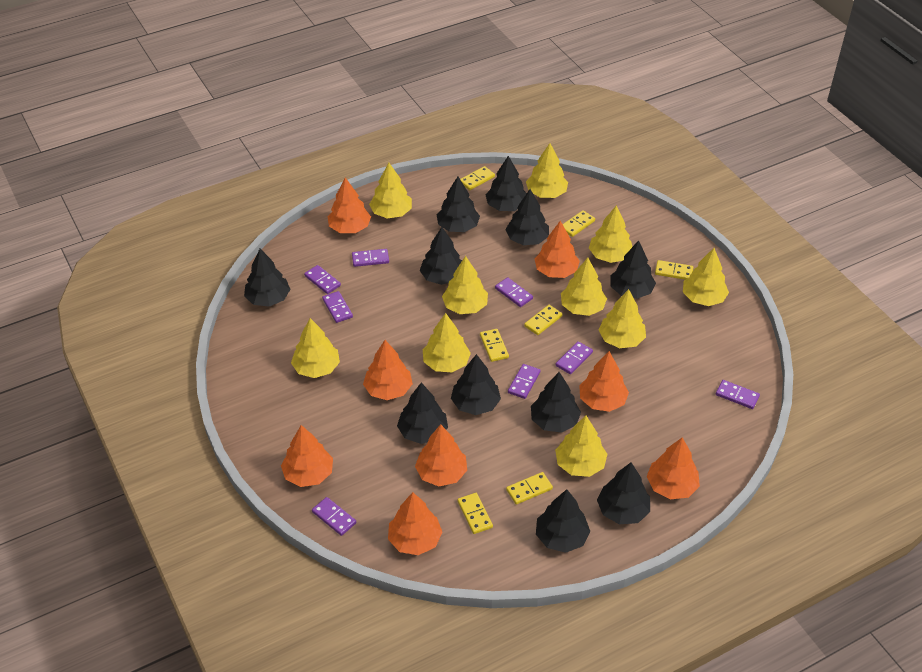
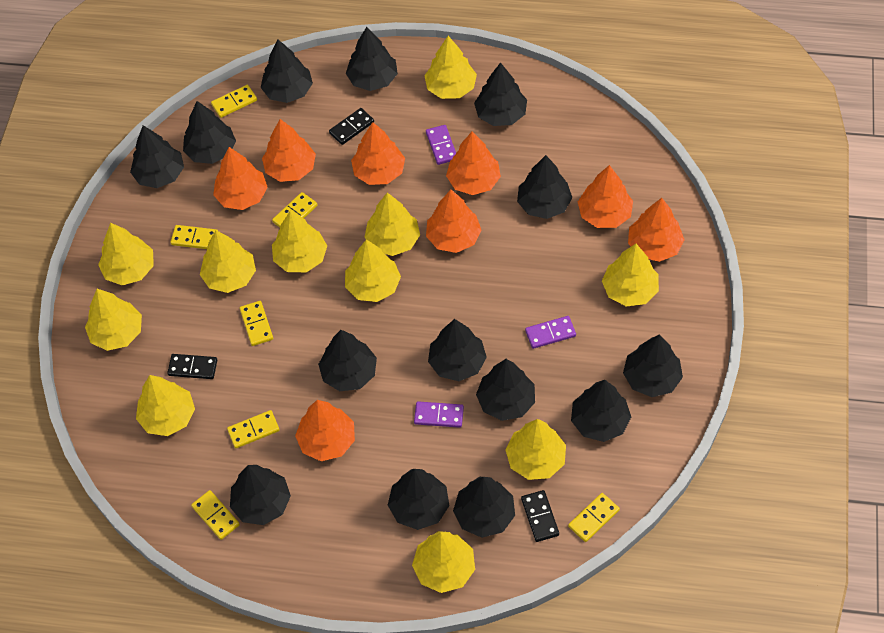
black domino: none = 0 -> [167,354,217,379] [329,108,374,145] [521,490,559,542] = 3
black tree: [244,249,290,307] [397,382,448,444] [420,227,462,285] [437,177,480,232] [451,354,501,415] [485,156,527,211] [505,189,549,245] [531,372,581,433] [536,489,590,553] [597,462,650,524] [610,240,656,299] = 11 -> [130,125,184,188] [183,101,236,164] [230,465,291,525] [261,40,313,103] [318,330,377,391] [346,27,398,91] [388,469,450,530] [428,319,487,381] [453,477,515,538] [474,62,527,126] [476,359,535,421] [517,155,572,219] [571,380,631,442] [623,335,683,397] = 14
purple domino: [304,265,341,294] [312,497,356,536] [322,291,353,323] [352,249,389,267] [495,277,533,307] [508,364,540,399] [556,341,593,374] [716,380,760,409] = 8 -> [414,401,464,428] [426,125,456,165] [525,316,576,349] = 3
yellow tree: [291,318,340,378] [369,163,412,218] [423,313,471,372] [442,256,488,314] [526,143,568,198] [555,416,607,477] [561,258,607,316] [589,205,632,263] [599,289,646,348] [683,248,729,306] = 10 -> [85,289,142,351] [98,223,154,285] [136,375,195,436] [200,230,256,293] [272,211,327,272] [345,240,401,302] [364,193,420,256] [412,531,475,593] [424,36,477,99] [505,419,566,480] [602,244,659,307] = 11

